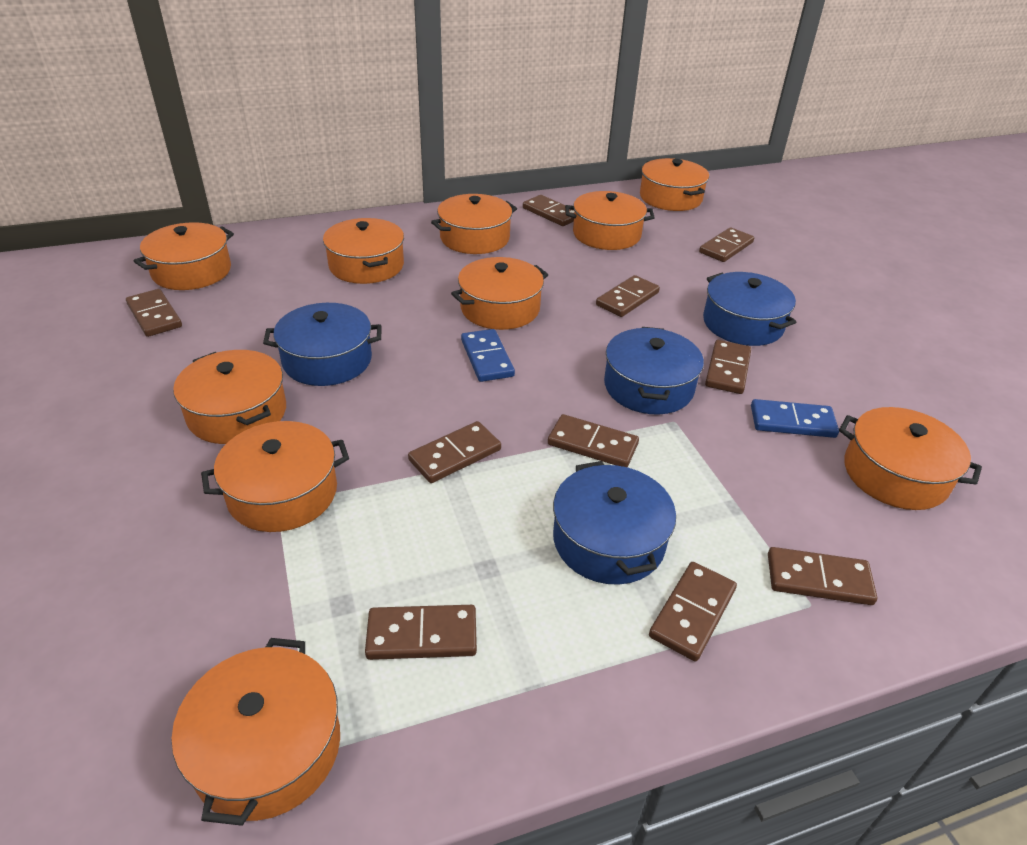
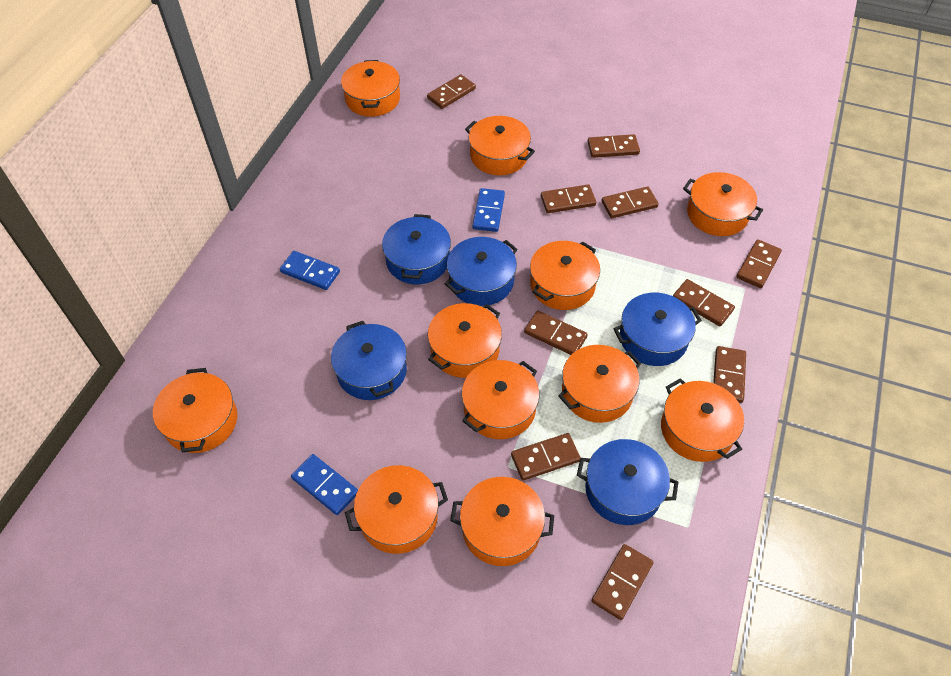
blue domino: [461,329,515,382] [751,399,839,438] = 2 -> [280,251,340,290] [291,454,358,515] [472,188,505,232] = 3
blue pot: [263,303,382,386] [553,461,676,585] [604,327,704,415] [703,272,796,346] = 4 -> [331,321,407,400] [382,214,451,284] [445,237,518,306] [577,439,679,525] [614,293,702,366] = 5
orange pot: [134,222,234,290] [172,638,340,826] [173,350,286,444] [201,421,349,532] [323,218,404,284] [431,194,517,254] [451,257,548,330] [565,191,655,250] [640,158,709,211] [839,407,982,510] = 10 -> [153,368,237,453] [341,60,400,117] [345,465,448,554] [428,303,502,378] [450,477,554,566] [462,360,539,439] [465,116,535,175] [530,241,600,310] [558,345,641,423] [661,378,744,462] [683,172,763,236] = 11

